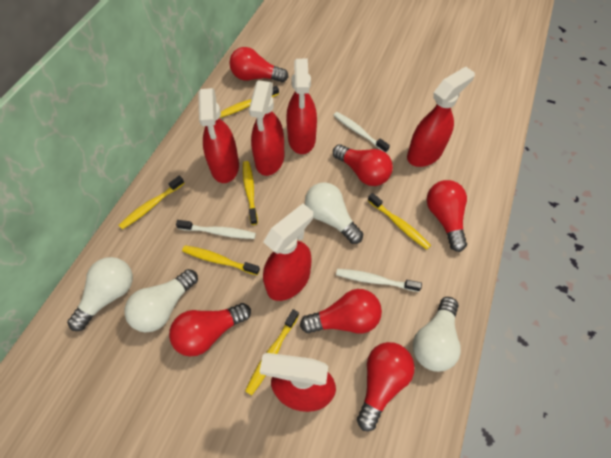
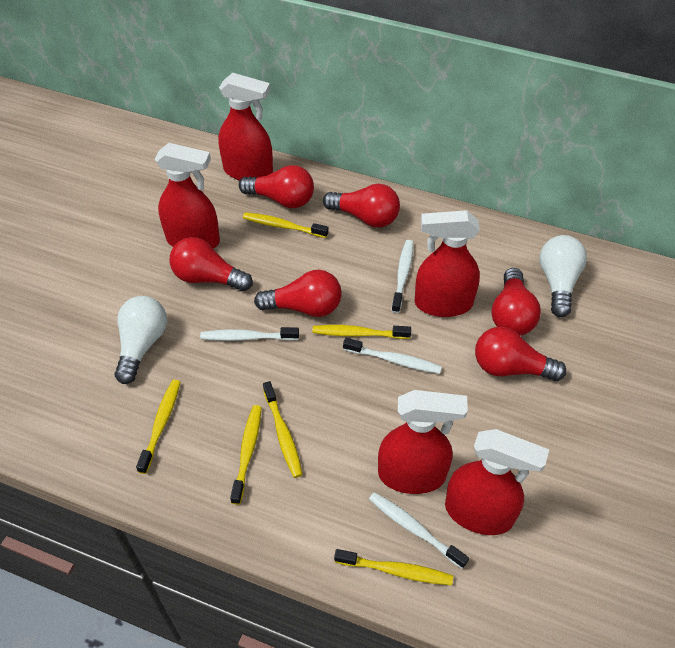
red spray bottle: [198,88,239,183] [249,80,285,176] [259,353,336,412] [263,203,313,301] [286,58,317,154] [407,67,475,167] = 6 -> [155,143,220,248] [218,73,273,181] [378,390,468,494] [415,210,480,317] [445,429,549,535] = 5
white light bulb: [67,257,133,331] [124,269,198,332] [305,182,363,244] [413,297,461,372] = 4 -> [114,296,167,384] [539,235,587,317] = 2
white toothbrush: [176,220,256,239] [333,112,390,153] [336,269,422,292] = 3 -> [200,327,299,341] [343,338,442,374] [369,492,469,569] [391,240,413,313] = 4

